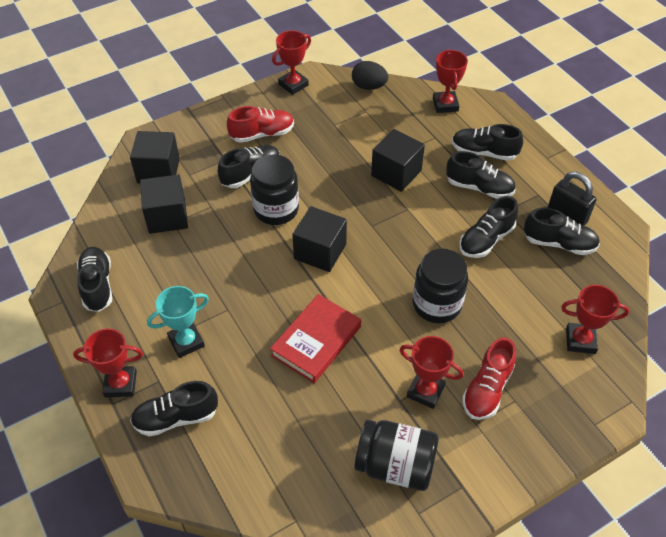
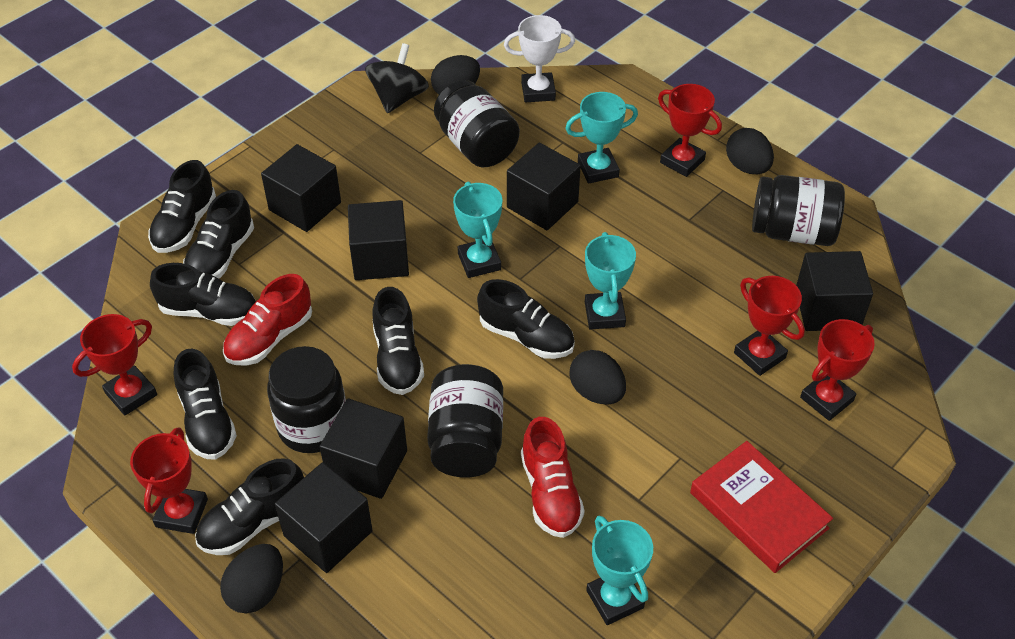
black cube: [130,131,180,184] [140,174,188,234] [292,206,347,272] [371,129,425,192] = 4 -> [261,144,341,232] [275,462,373,573] [320,398,407,499] [348,200,409,280] [507,143,581,230] [796,251,873,331] = 6
black egg: [352,61,388,90] = 1 -> [220,544,283,613] [431,55,480,95] [569,350,626,405] [726,128,774,174] = 4
black jar: [250,154,299,225] [354,420,439,491] [413,249,468,323] = 3 -> [267,346,346,453] [427,364,503,477] [434,80,520,167] [752,175,845,246] = 4
black padlock: [548,172,596,226] = 1 -> none = 0
black spinning top: none = 0 -> [365,43,429,113] = 1
turquoise trophy: [147,286,209,358] = 1 -> [453,181,502,278] [565,92,638,184] [585,232,636,330] [586,516,653,625] = 4
white trophy: none = 0 -> [504,15,575,102] = 1

